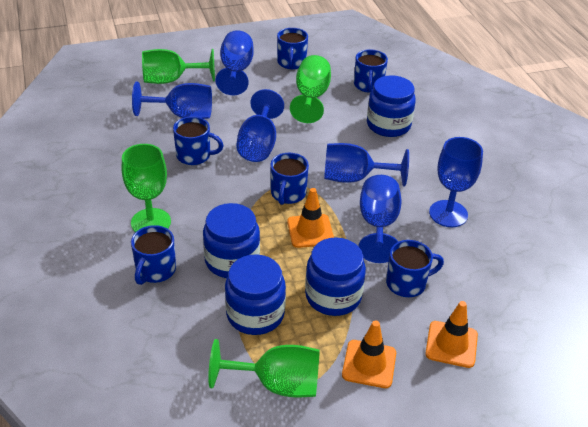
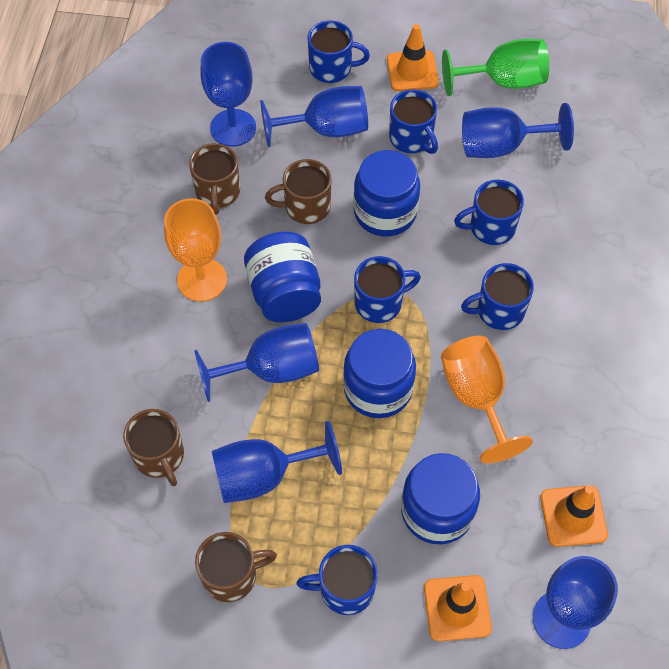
brown mug: none = 0 -> [123,409,184,486] [189,143,240,215] [195,532,277,602] [265,159,331,224] = 4
green goblet: [122,144,171,232] [142,49,215,84] [208,339,320,397] [290,55,331,123] = 4 -> [442,39,549,96] = 1
orange goblet: none = 0 -> [164,198,227,302] [441,336,533,463] = 2

